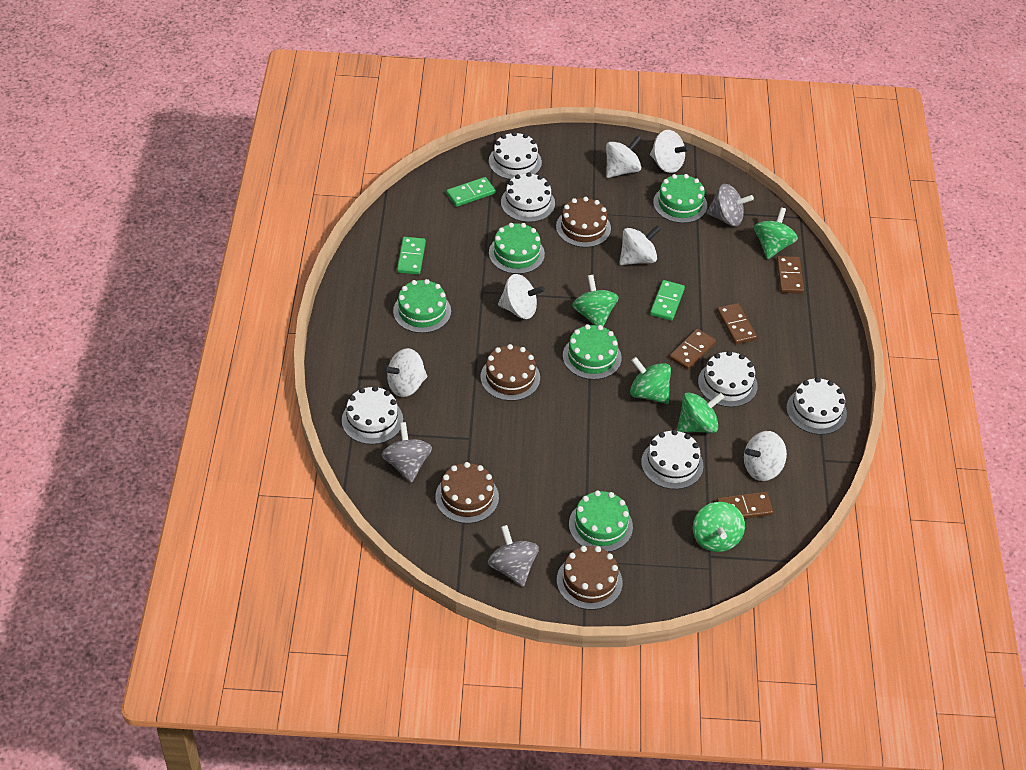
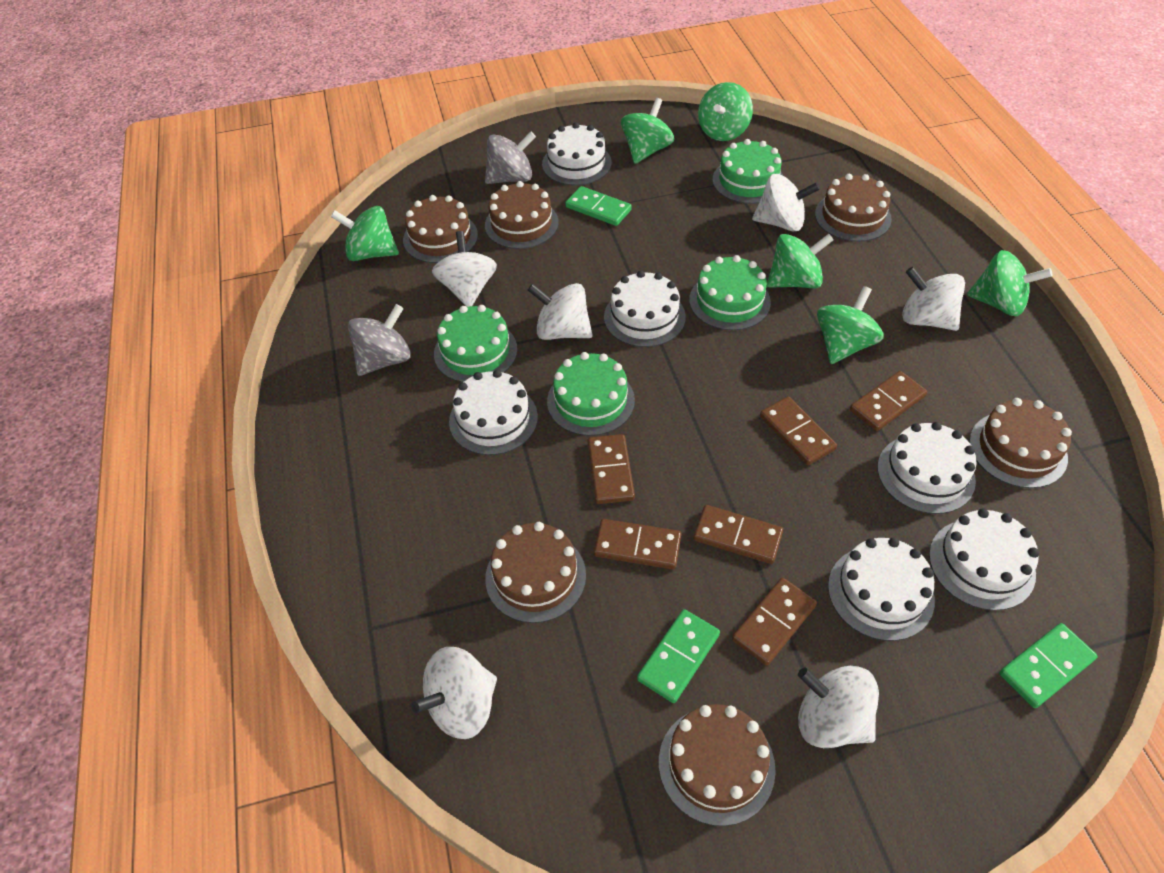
brown cake: [435,462,499,523] [480,344,540,401] [556,197,611,247] [557,546,623,610] = 4 -> [403,195,478,263] [485,181,559,249] [485,522,586,623] [659,704,776,826] [815,174,892,242] [969,398,1072,488] = 6
brown domino: [669,329,716,370] [716,492,774,519] [717,303,757,344] [777,256,804,293] = 4 -> [587,434,635,504] [594,519,681,569] [693,505,783,564] [732,578,817,666] [760,397,837,465] [850,371,927,431] = 6
green cake: [393,279,451,333] [489,223,545,274] [563,324,622,380] [569,490,633,552] [653,174,707,223] = 5 -> [434,305,517,382] [547,352,635,436] [689,255,771,331] [712,139,783,204] = 4
green spinning top: [572,275,619,326] [630,357,671,404] [677,392,725,433] [693,502,745,552] [754,207,798,259] = 5 -> [331,206,399,261] [621,98,674,164] [698,82,753,141] [767,234,834,288] [817,286,884,364] [967,250,1052,316] = 6
grey spinning top: [382,422,432,483] [488,525,539,587] [706,184,754,226] = 3 -> [348,304,411,376] [485,132,536,184] = 2

